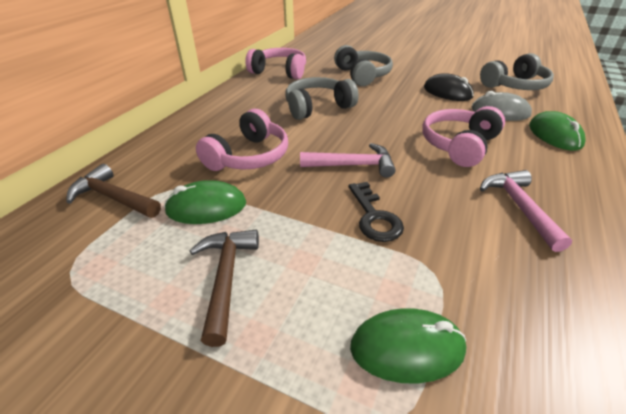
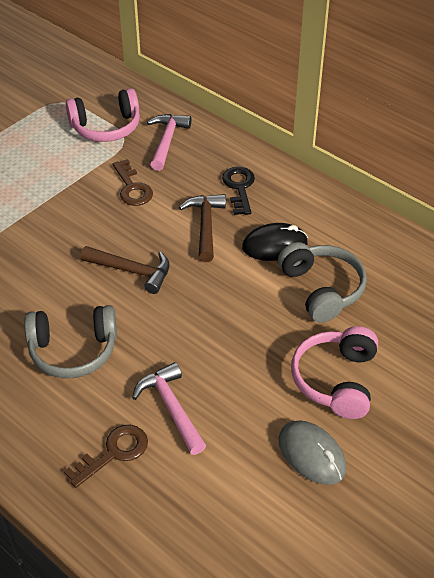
brown key: none = 0 -> [64,425,148,488] [112,159,153,206] = 2
green mouse: [164,180,246,224] [350,308,466,384] [529,111,585,151] = 3 -> none = 0
grey headphones: [285,77,359,120] [334,45,393,86] [480,53,554,90] = 3 -> [24,305,117,378] [278,242,367,323] = 2
pink headphones: [196,109,288,171] [245,48,306,79] [422,106,505,167] = 3 -> [66,88,140,142] [291,326,378,419] = 2

